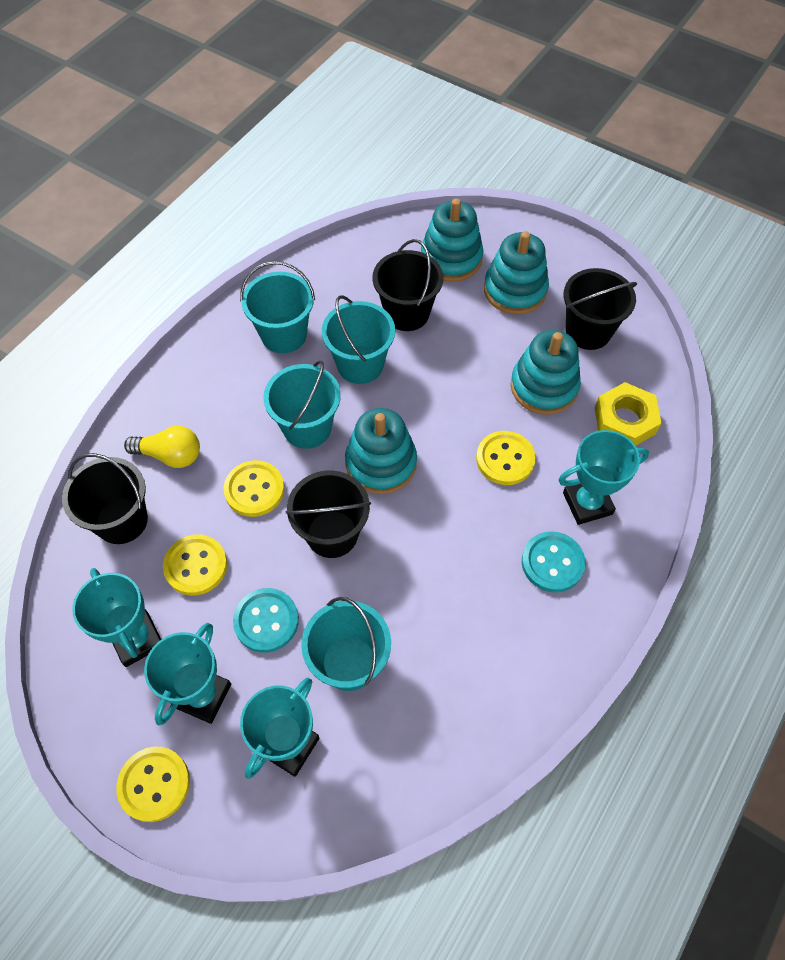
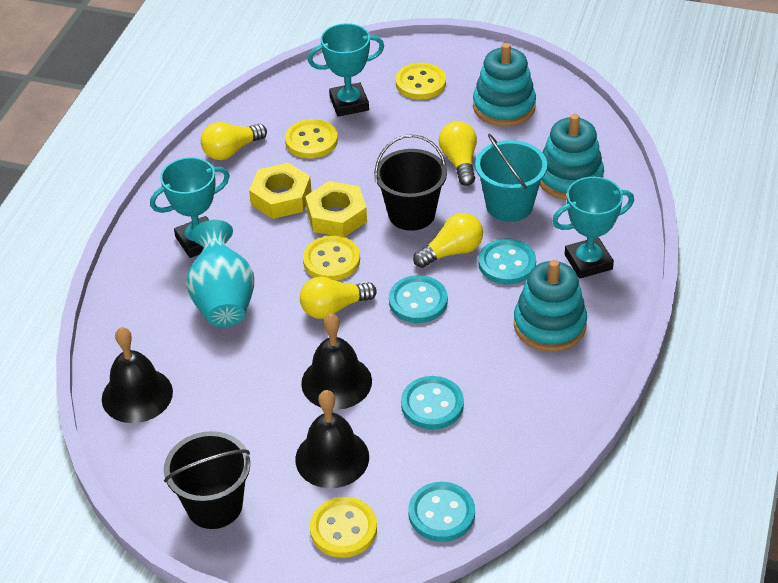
black bell: none = 0 -> [102,327,173,423] [295,390,369,488] [301,314,372,410] = 3
black bucket: [62,453,148,544] [286,470,371,558] [373,239,443,331] [564,268,637,350] = 4 -> [164,431,250,529] [374,134,447,231] = 2
turquoise bucket: [240,261,315,353] [263,360,341,449] [301,597,391,691] [322,295,395,384] = 4 -> [475,134,547,222] = 1
turquoise button: [233,588,299,653] [522,531,585,593] = 2 -> [389,275,448,323] [401,376,464,430] [408,482,475,542] [479,239,536,284] = 4
turquoise stacking toy: [345,408,417,494] [421,199,483,282] [484,231,549,314] [510,330,581,415] = 4 -> [473,43,536,127] [514,260,587,352] [540,114,604,200] = 3
turquoise trophy: [72,568,161,667] [144,623,231,725] [240,678,319,779] [558,430,649,525] = 4 -> [150,157,230,258] [308,23,384,117] [552,177,634,279] = 3
turquoise vase: none = 0 -> [186,220,254,327] = 1
yellow light bulb: [124,426,200,468] = 1 -> [201,122,267,160] [300,277,377,319] [413,213,483,268] [439,121,477,186] = 4
yellow nut: [595,382,662,446] = 1 -> [249,163,311,219] [305,181,367,237] = 2

